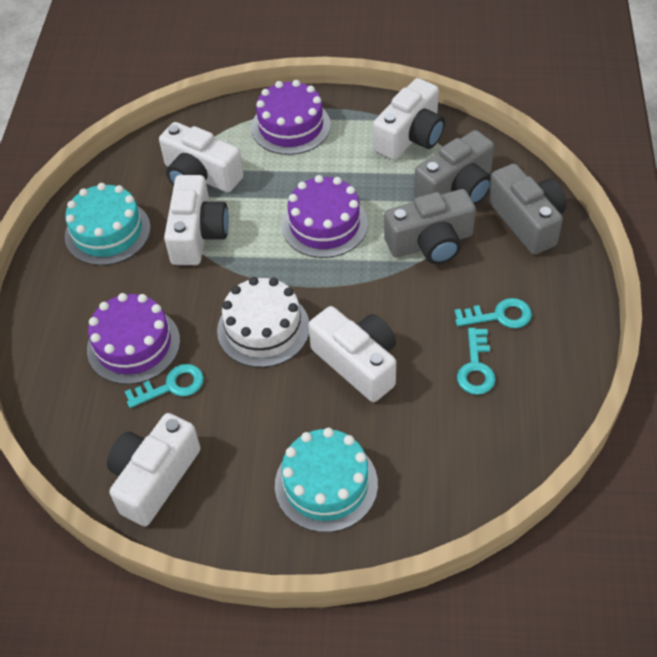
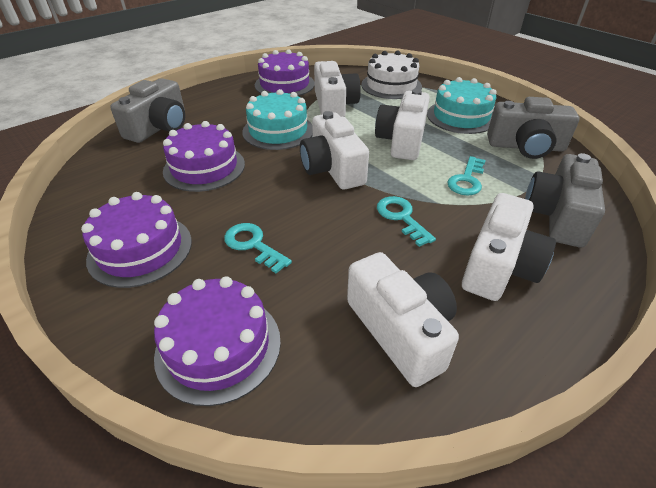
purple cake: [87,293,180,384] [251,80,331,155] [282,175,368,258] = 3 -> [81,192,192,288] [154,276,281,406] [163,121,245,192] [255,49,315,96] = 4

